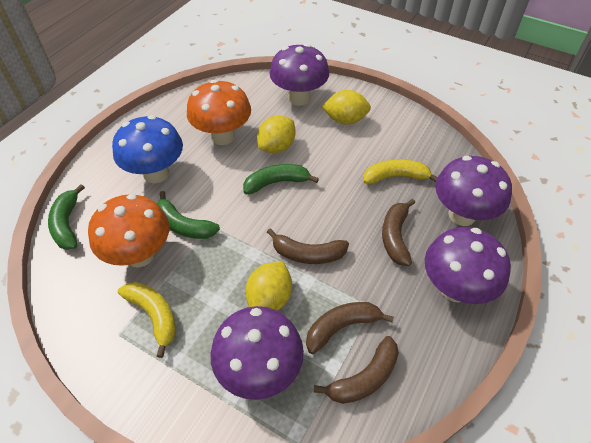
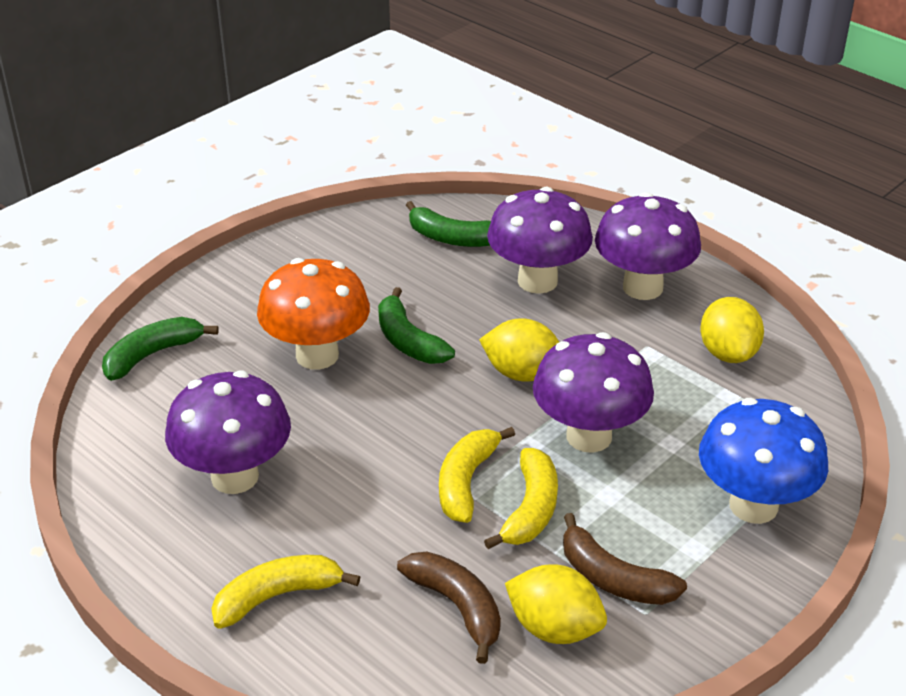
brown banana: [267,228,349,264] [306,302,394,354] [314,336,399,404] [382,199,415,266] = 4 -> [397,552,501,664] [563,513,687,605] = 2
orange mushroom: [88,194,169,268] [187,79,251,145] = 2 -> [257,258,370,370] = 1
yellow banana: [118,282,176,358] [364,159,438,184] = 2 -> [211,555,360,629] [439,427,515,523] [484,448,558,549] = 3

